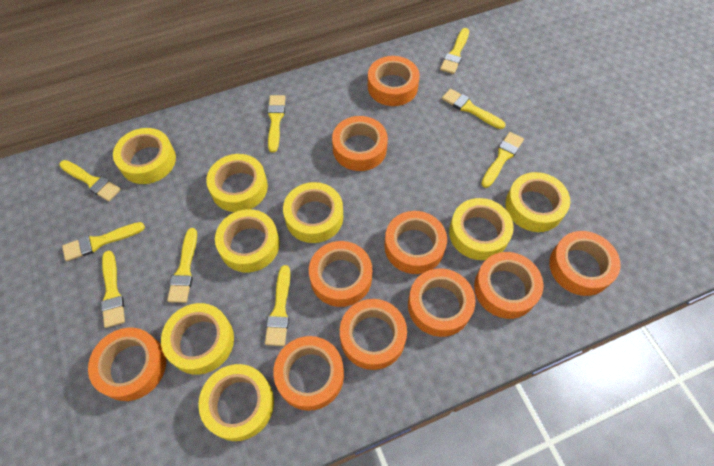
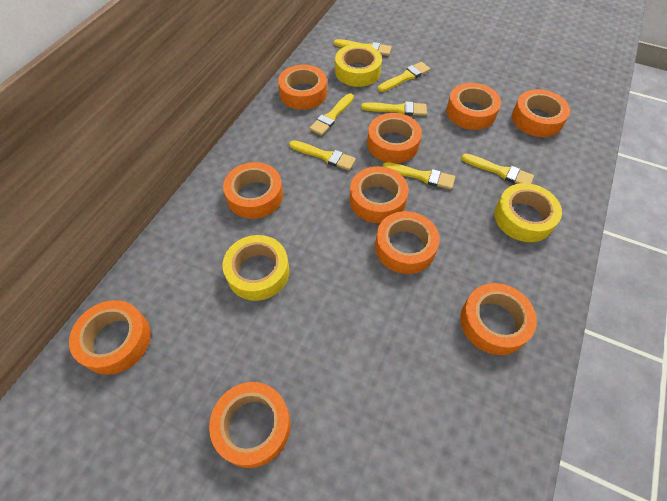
yellow brush: [59,160,121,202] [62,222,145,261] [101,251,125,328] [167,228,197,303] [265,265,291,346] [267,95,286,152] [440,28,469,74] [442,89,506,129] [481,132,524,188] = 9 -> [289,140,356,170] [309,93,354,136] [334,39,392,56] [361,101,427,116] [378,62,430,92] [383,162,455,190] [461,153,534,184] = 7
yellow tape: [113,128,176,184] [161,303,234,375] [198,364,274,441] [206,154,268,212] [215,209,280,272] [283,182,343,243] [449,198,514,260] [505,172,570,232] = 8 -> [223,235,289,301] [335,44,382,87] [494,183,562,242] = 3

